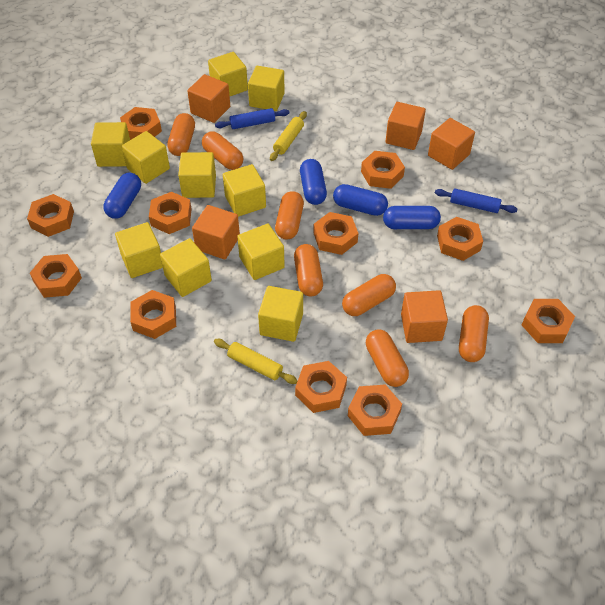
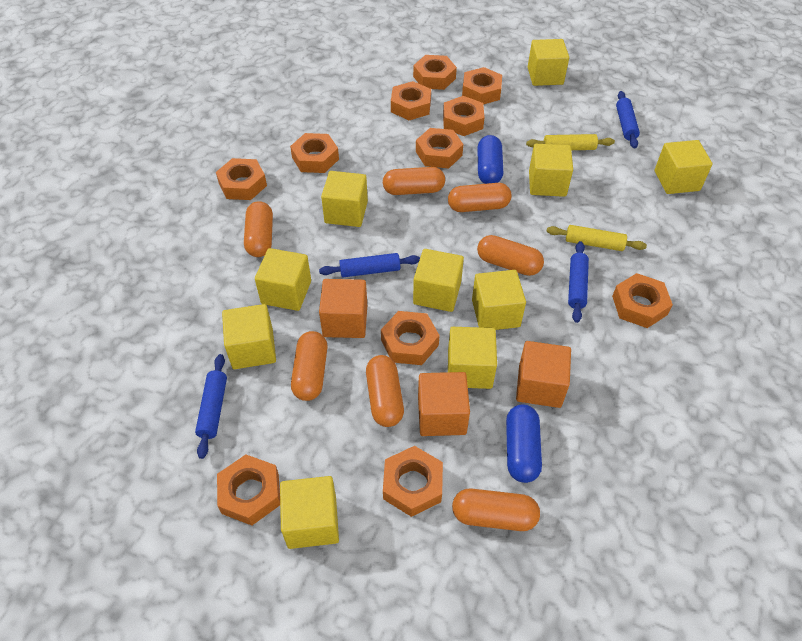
blue capsule: [103,173,141,219] [300,159,327,205] [333,184,388,216] [383,206,441,229] = 4 -> [477,135,503,184] [506,404,542,483] = 2
blue rolling pin: [215,108,289,129] [435,189,517,213] = 2 -> [195,354,227,459] [319,253,420,277] [568,241,589,323] [616,91,640,149] = 4
orange cube: [187,74,230,123] [192,205,240,259] [385,102,426,150] [401,290,448,343] [428,118,475,170] = 5 -> [319,279,367,338] [418,372,470,436] [516,341,571,408] = 3

